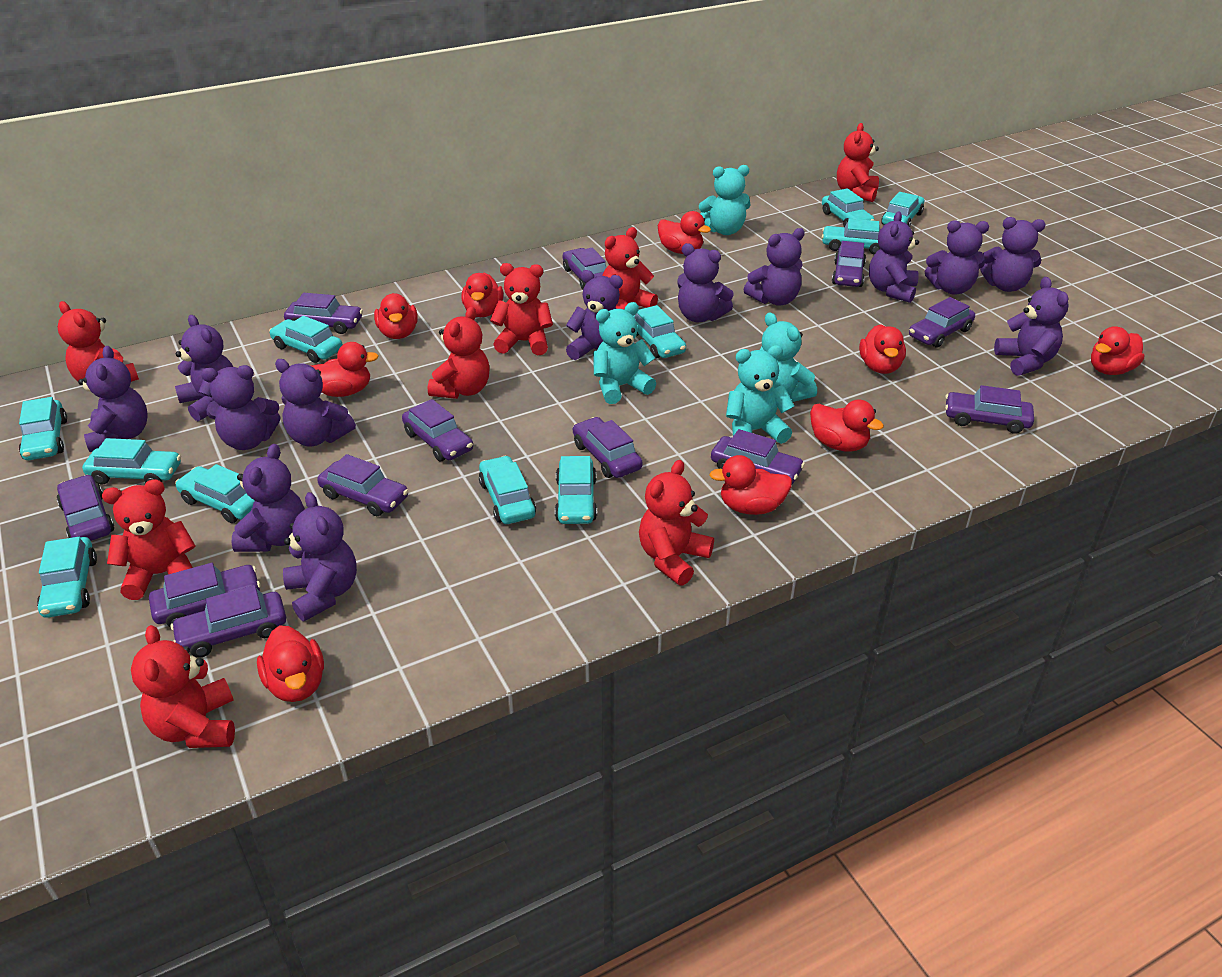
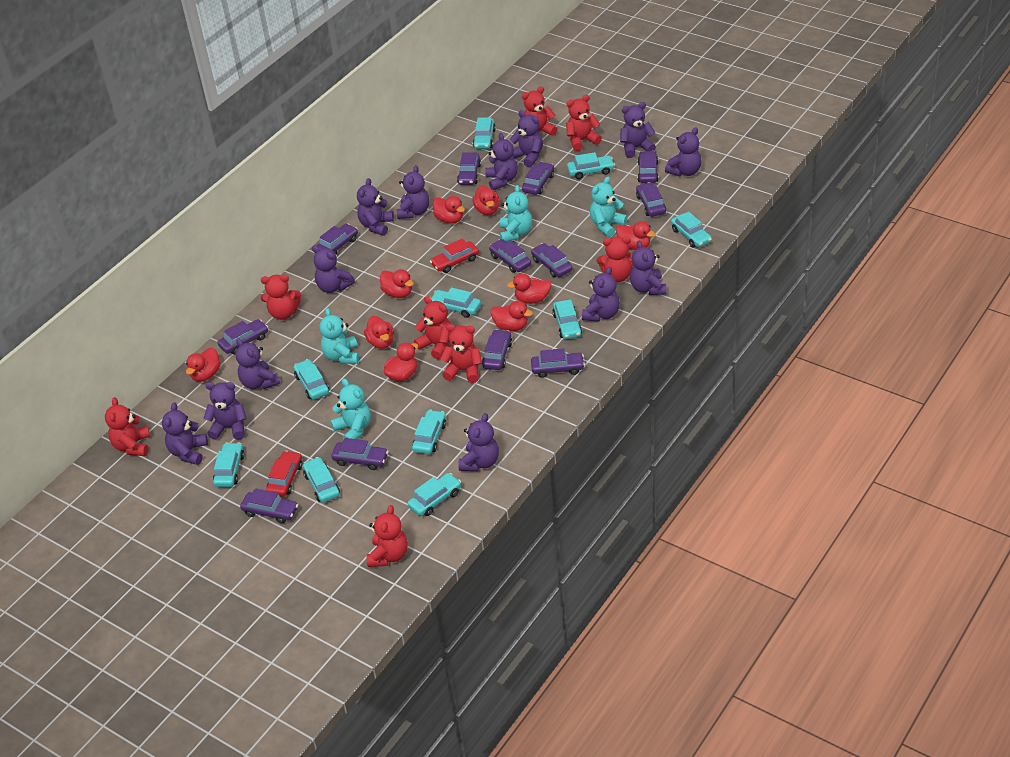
red car: none = 0 -> [266,451,303,497] [430,238,479,273] = 2
turquoise car: [19,397,67,460] [37,537,97,618] [82,438,181,485] [175,464,255,523] [269,316,343,363] [479,456,536,524] [555,456,597,524] [634,305,686,359] [822,188,875,227] [822,219,881,255] [881,192,924,227] = 11 -> [213,443,245,487] [294,359,329,400] [303,457,340,503] [407,473,461,516] [412,410,446,454] [431,287,481,318] [473,118,496,149] [552,299,582,339] [567,152,615,179] [671,212,712,248] = 10

